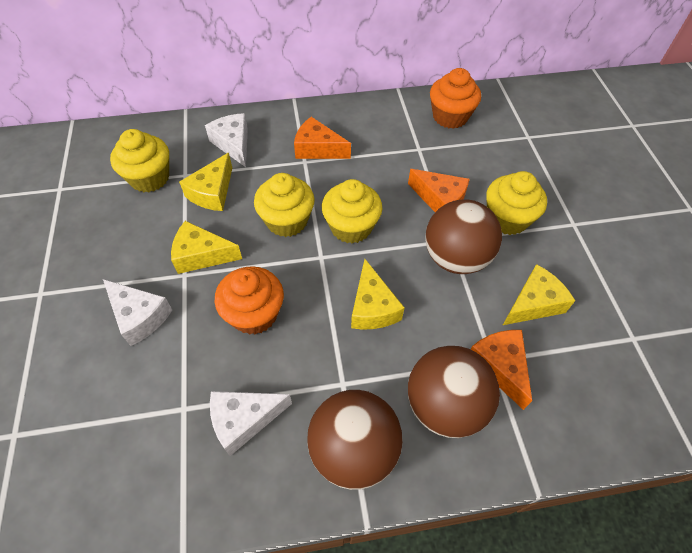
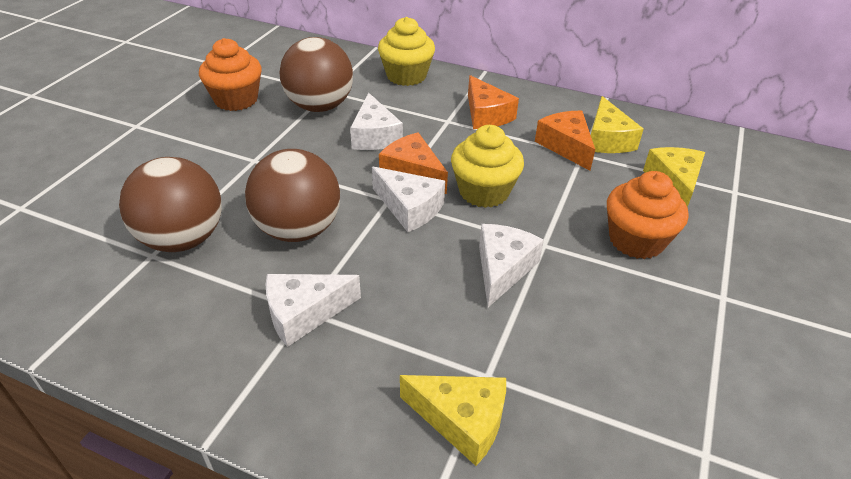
white cheese: [103,279,172,346] [205,113,248,167] [210,391,292,456] = 3 -> [266,274,361,347] [350,93,403,150] [372,167,445,232] [479,224,544,307] = 4
yellow cheese: [171,221,242,274] [179,153,232,211] [351,259,405,329] [503,264,575,325] = 4 -> [400,375,506,466] [591,96,644,153] [643,147,705,207] = 3
yellow cupcake: [110,129,169,192] [254,173,315,237] [322,179,383,244] [486,171,547,235] = 4 -> [378,17,435,86] [451,125,524,208] = 2

